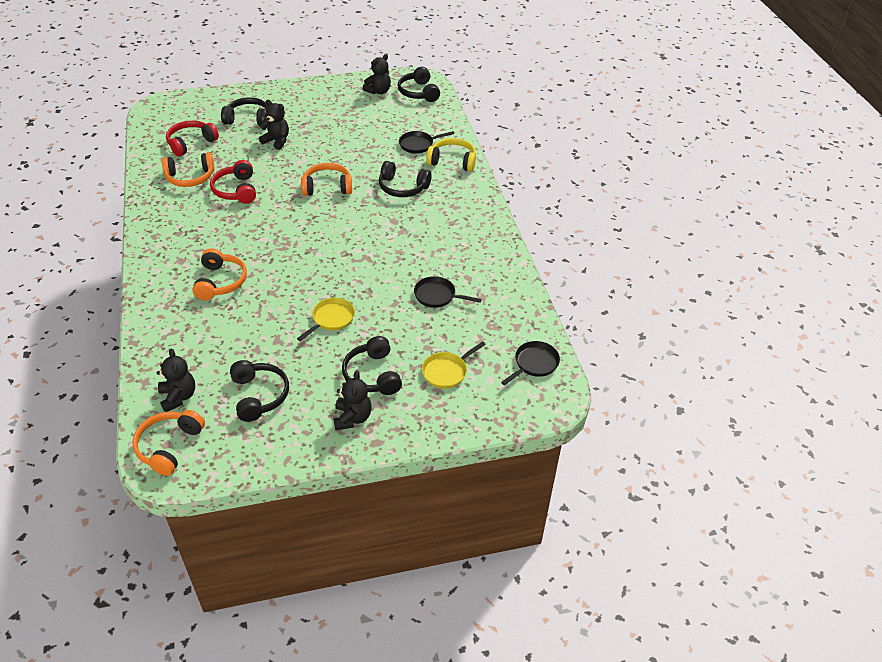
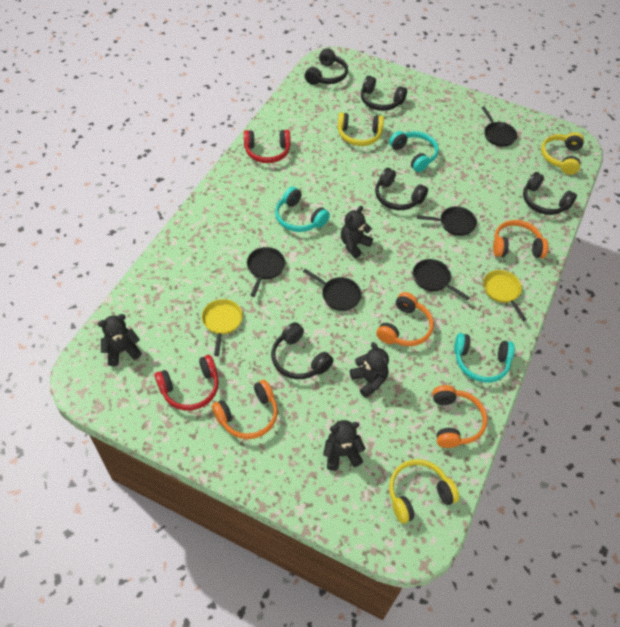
black pan: [399,131,454,153] [414,276,481,308] [501,341,560,385] = 3 -> [247,247,285,297] [303,269,362,311] [413,259,470,301] [417,207,477,236] [481,106,518,147] = 5
turquoise headphones: none = 0 -> [275,187,330,232] [389,131,439,172] [454,333,515,383] = 3
yellow headphones: [426,138,476,171] = 1 -> [338,112,384,146] [389,459,459,524] [541,132,584,175] = 3

